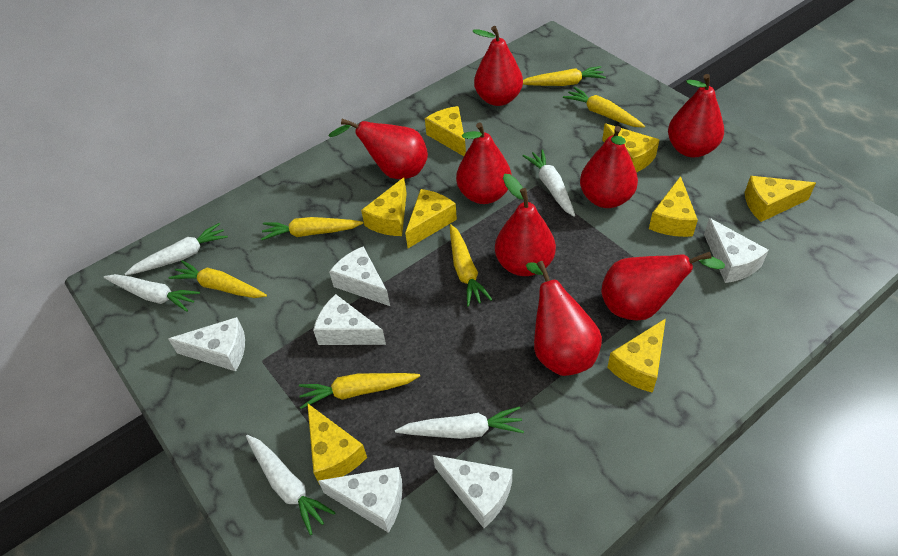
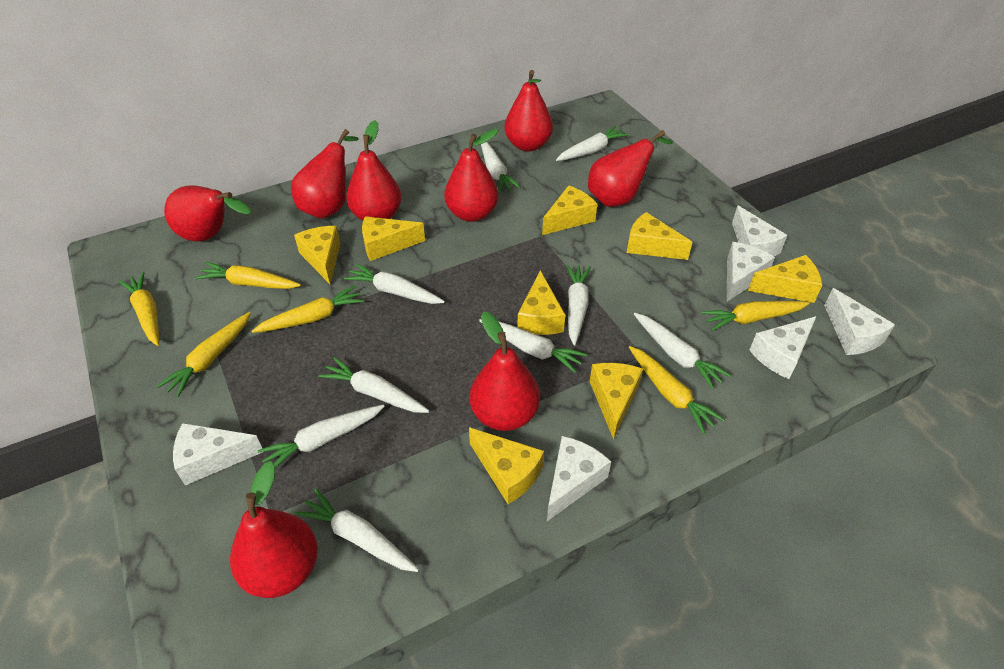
white carrot: [104,274,200,312] [125,223,228,275] [246,435,336,535] [395,406,524,439] [523,149,575,217] = 5 -> [258,404,385,468] [295,489,419,572] [318,357,429,413] [344,263,445,304] [479,319,587,373] [481,142,521,193] [556,126,629,161] [566,265,591,345] [634,313,731,390] = 9

